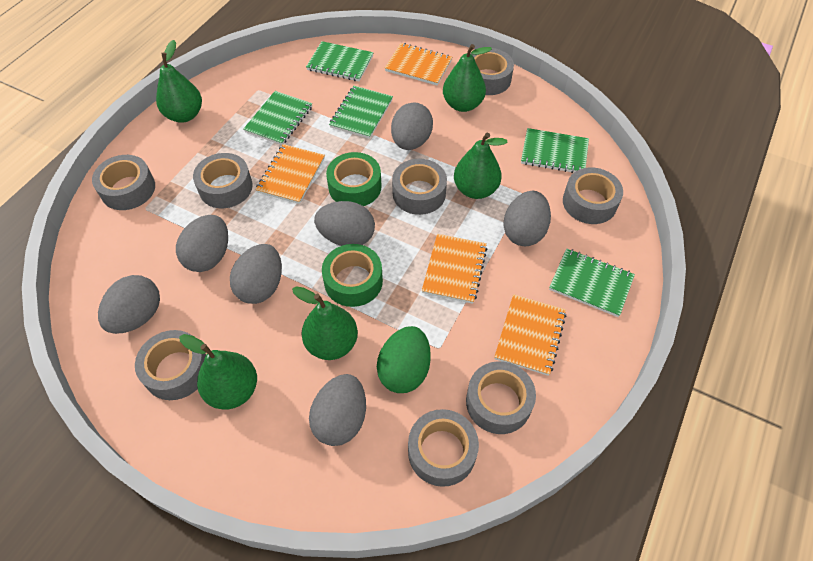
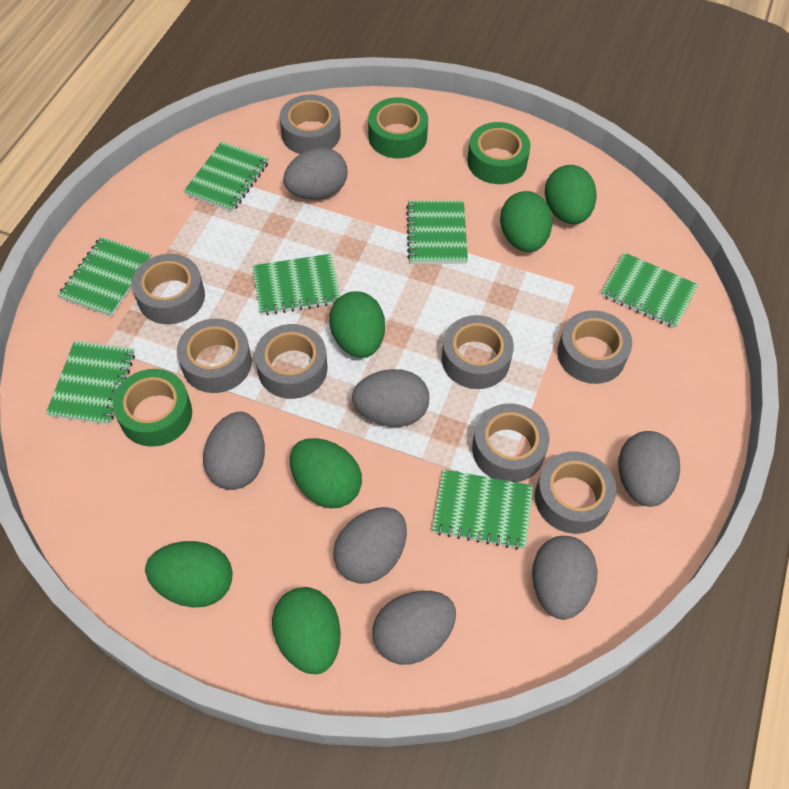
green egg: [377,326,431,393] = 1 -> [145,541,233,607] [272,587,341,674] [290,438,362,509] [329,291,385,358] [500,191,552,252] [545,165,597,224] = 6
green notebook: [244,91,312,145] [306,41,373,81] [329,86,393,139] [521,128,589,173] [549,248,635,317] = 5 -> [46,341,135,425] [58,237,152,317] [184,141,269,212] [252,254,341,315] [406,201,468,264] [432,469,533,550] [601,252,698,328] = 7
green pear: [156,40,202,123] [179,334,257,409] [292,286,358,360] [443,44,492,112] [454,133,508,199] = 5 -> none = 0
green tape: [322,244,383,307] [326,152,382,206] = 2 -> [113,369,192,447] [368,97,428,158] [467,122,531,184] = 3
orange notebook: [255,144,325,204] [385,43,452,85] [422,234,488,304] [494,294,566,376] = 4 -> none = 0

